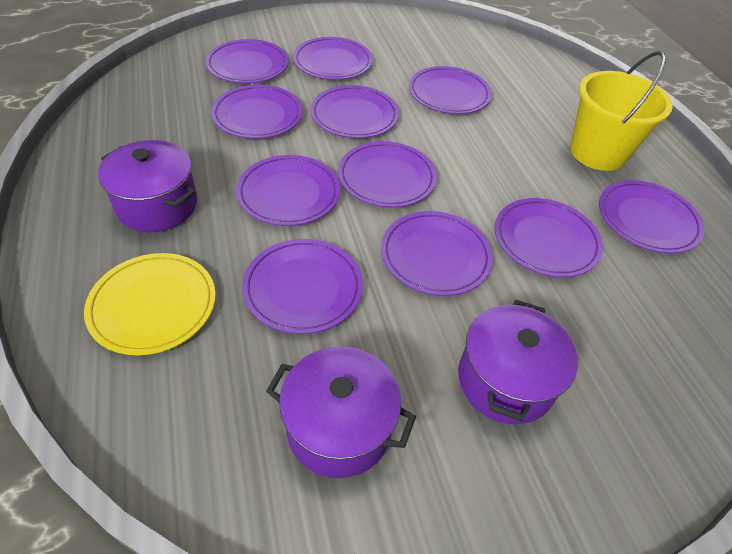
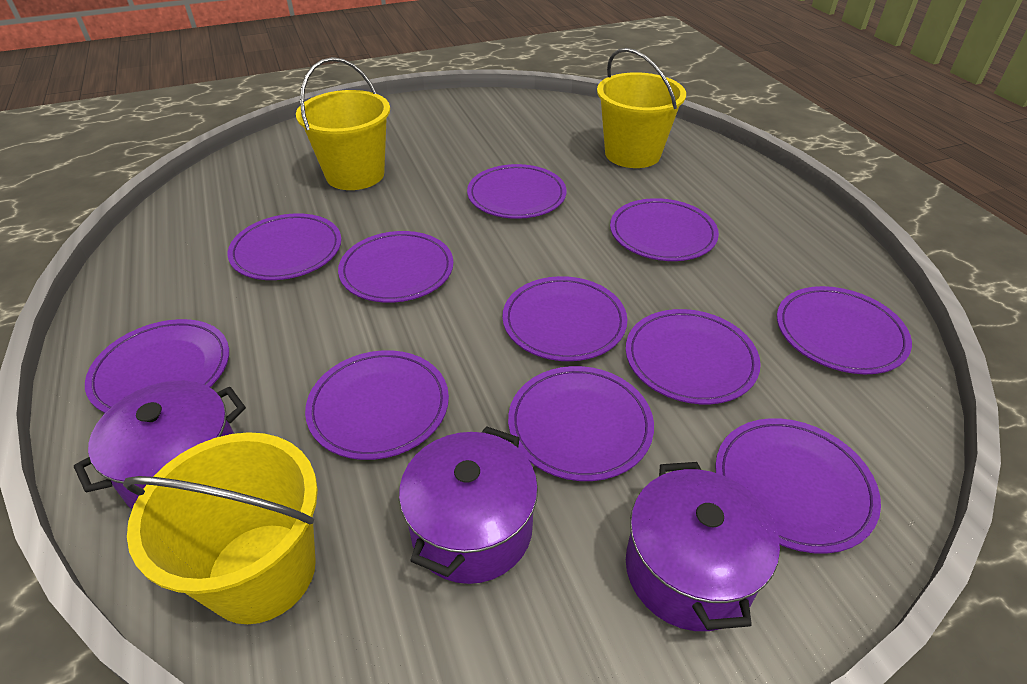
yellow bucket: [570,51,673,171] = 1 -> [123,432,318,624] [296,57,390,190] [597,48,686,168] = 3
yellow plate: [84,253,216,355] = 1 -> none = 0

